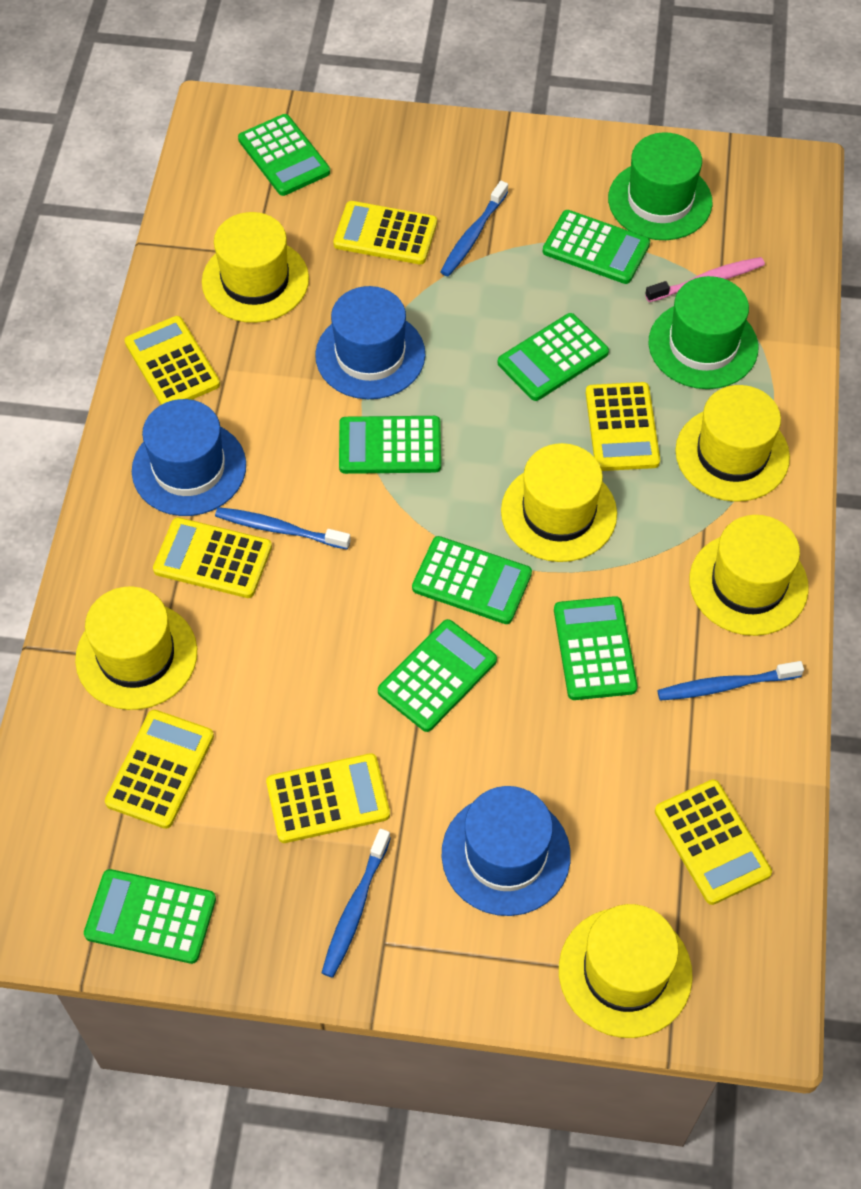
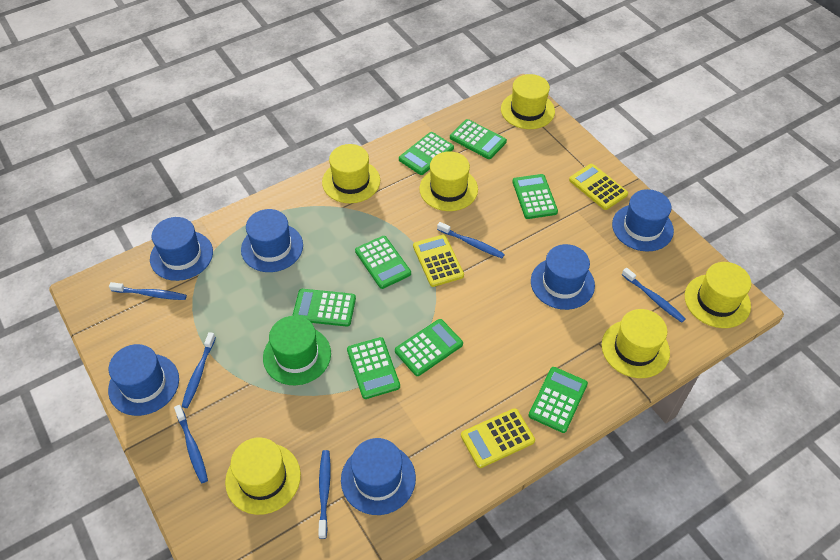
blue hat: [132,399,246,516] [315,286,426,399] [441,786,571,916] = 3 -> [108,344,179,416] [150,217,213,281] [241,209,303,272] [341,438,416,515] [531,244,595,310] [612,189,674,252] = 6
blue toothbrush: [215,507,351,550] [321,829,391,978] [440,181,508,276] [657,661,804,701] = 4 -> [109,282,187,300] [174,405,208,483] [181,332,216,408] [318,450,331,539] [437,222,505,258] [622,268,685,323] = 6
green hat: [608,132,713,240] [648,276,758,389] = 2 -> [263,316,331,385] = 1
pink toothbrush: [645,257,765,302] = 1 -> none = 0
yellow calculator: [105,710,214,829] [125,316,220,405] [153,517,272,598] [266,753,390,843] [333,201,437,264] [586,382,660,471] [655,779,772,905] = 7 -> [413,235,464,287] [461,408,535,468] [569,164,628,210] = 3

